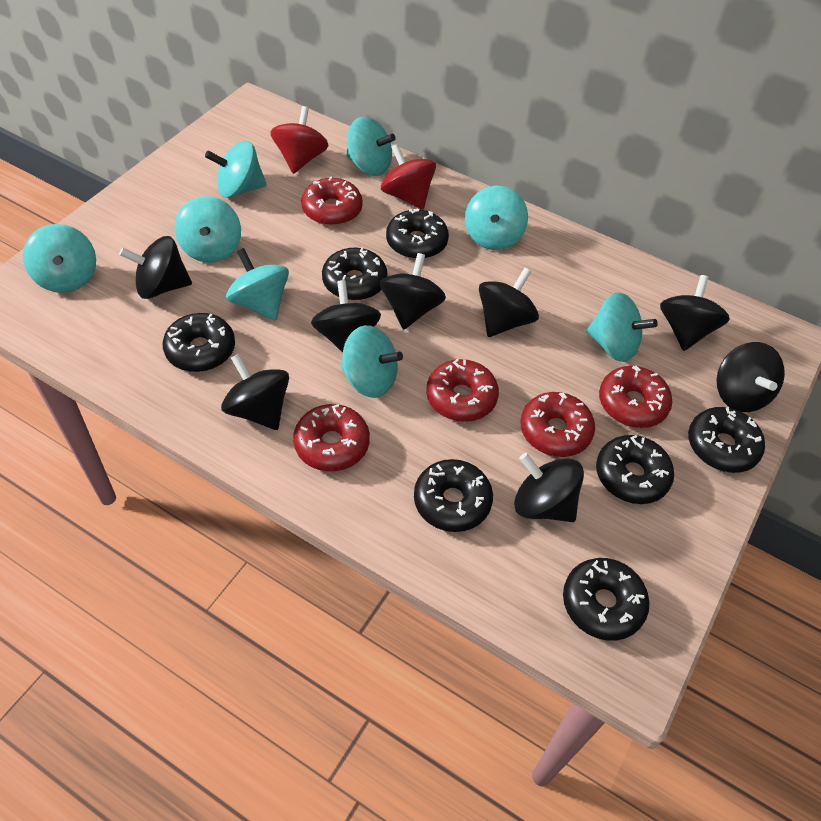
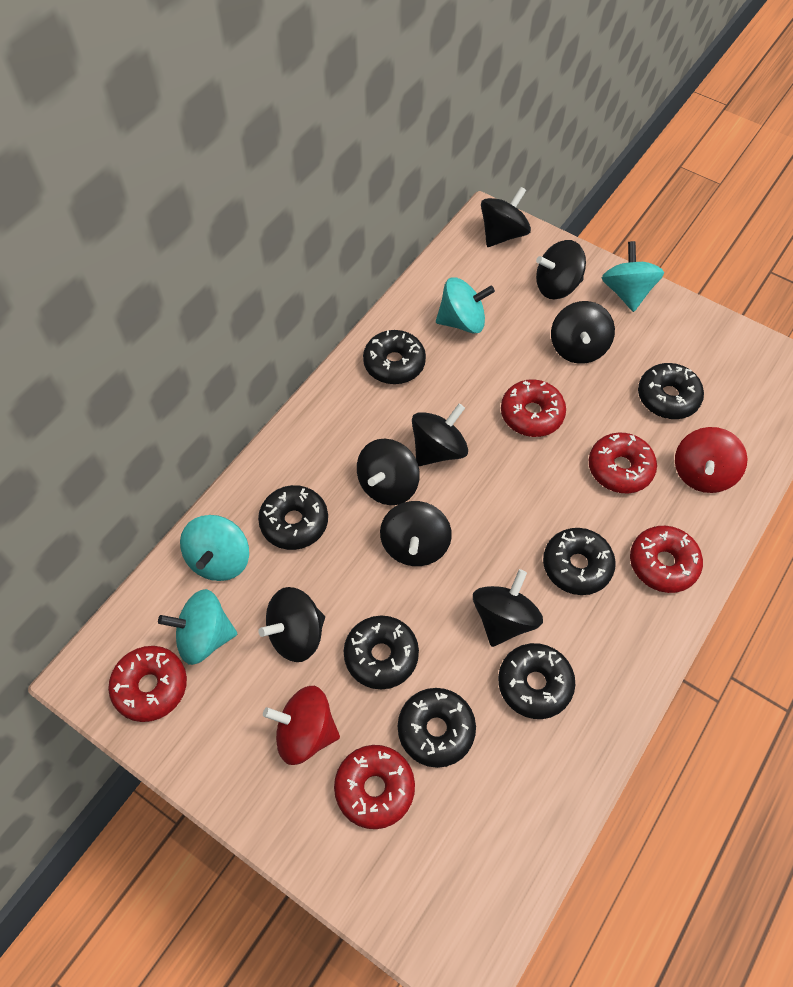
turquoise spinning top: [23,224,96,293] [175,196,241,263] [205,141,267,198] [226,248,289,321] [341,325,403,398] [346,117,396,176] [465,186,528,250] [586,292,658,362] = 8 -> [158,589,237,665] [180,515,249,581] [436,277,495,334] [602,241,664,312] = 4

